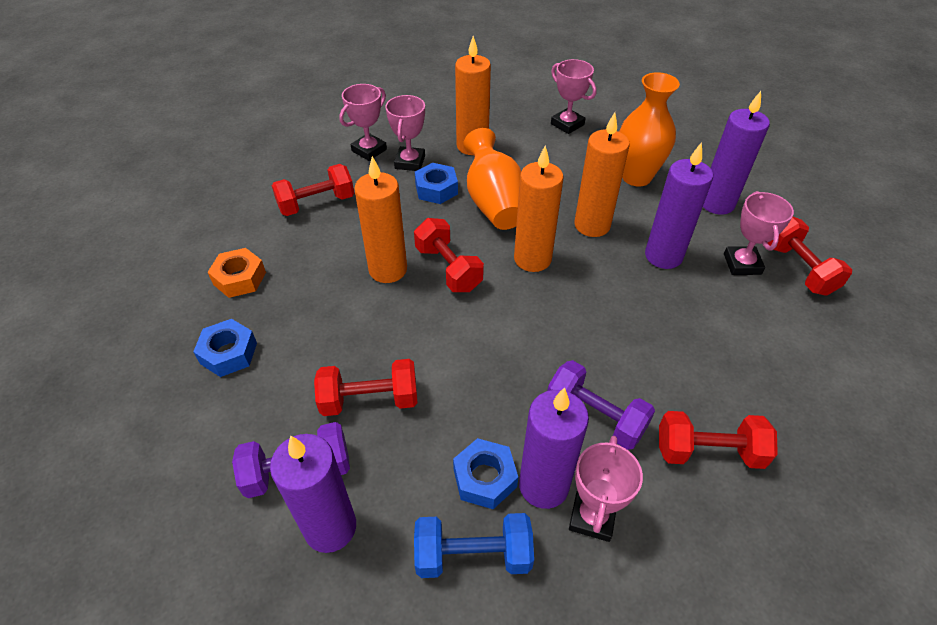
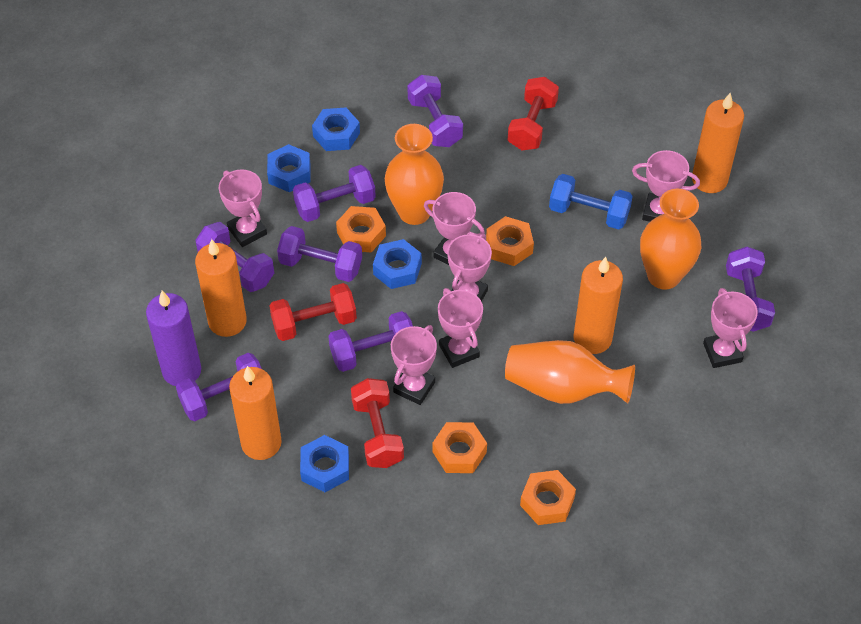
blue nut: [193,319,257,377] [415,163,458,204] [453,438,518,509] = 3 -> [267,144,310,192] [300,435,349,492] [312,108,360,151] [373,239,422,289] = 4
orange nut: [208,248,266,298] = 1 -> [336,206,386,252] [433,422,487,473] [486,216,534,266] [520,470,576,525] = 4
orange vase: [463,128,521,230] [619,72,680,187] = 2 -> [385,124,444,225] [505,340,635,404] [640,189,701,290] = 3
pink trophy: [339,84,387,161] [385,95,425,171] [551,59,597,134] [569,436,643,542] [724,191,794,275] = 5 -> [219,170,267,247] [391,325,437,405] [424,192,485,265] [438,288,483,368] [447,234,492,301] [632,150,700,222] [703,288,758,368] = 7
purple candle: [270,434,356,553] [519,387,589,509] [645,142,713,269] [703,91,770,215] = 4 -> [146,291,201,386] = 1
purple dumbbell: [232,422,350,498] [547,360,655,450] = 2 -> [176,353,262,421] [195,222,274,292] [277,226,362,282] [293,165,376,222] [328,311,413,372] [408,75,463,147] [726,247,775,332] = 7
red dumbbell: [272,164,354,216] [314,359,417,416] [414,218,484,292] [659,411,778,469] [768,217,852,296] = 5 -> [270,283,357,341] [351,378,404,468] [508,77,559,150] = 3

